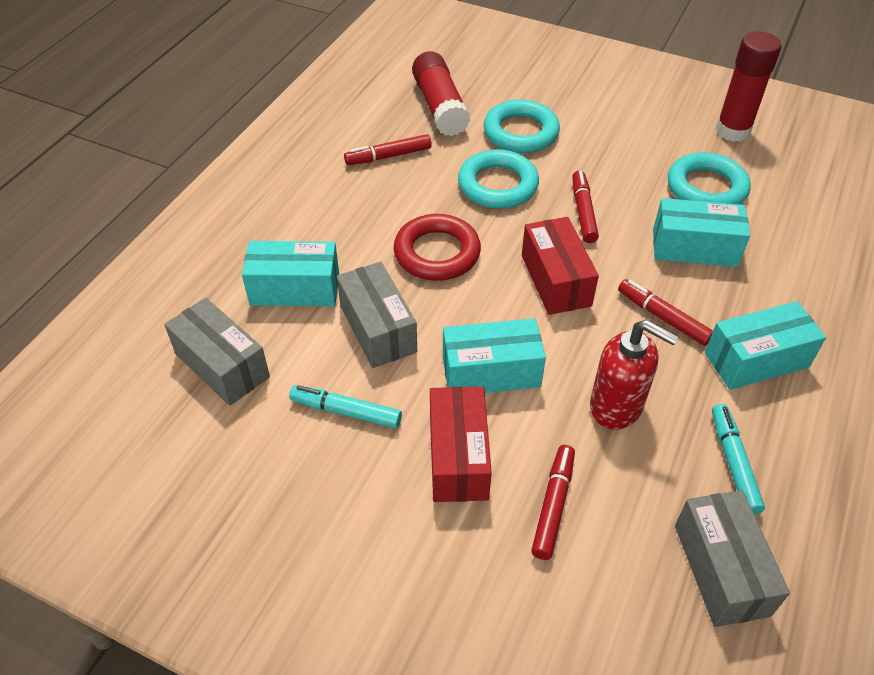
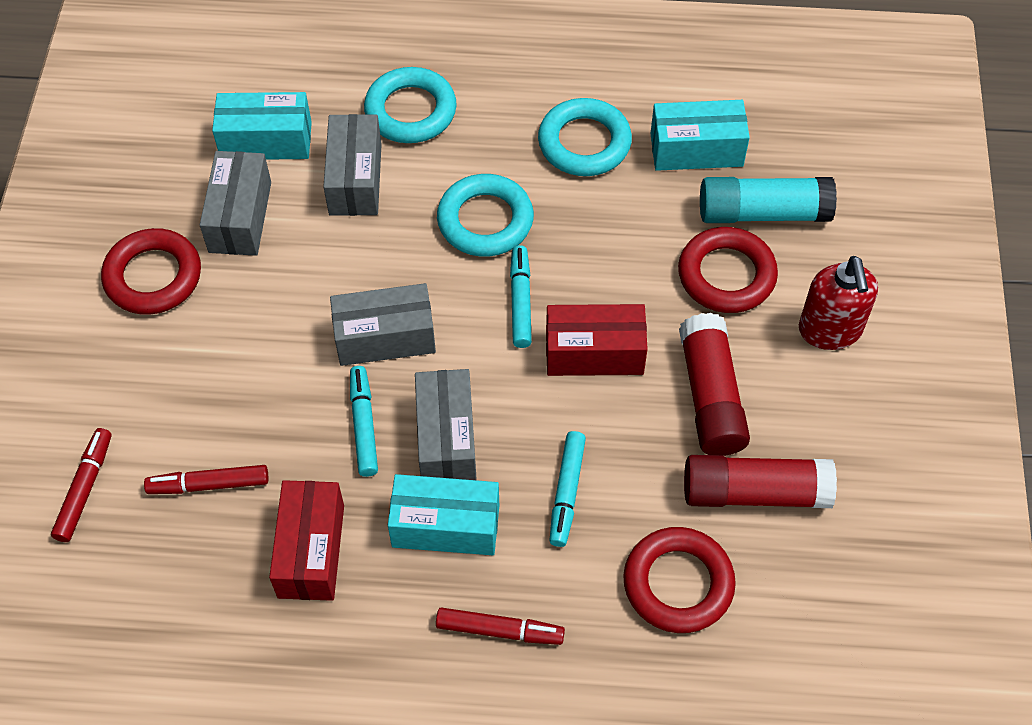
grey box: [164,298,270,406] [337,262,417,368] [675,490,790,627] = 3 -> [200,151,271,256] [323,114,382,216] [330,283,436,366] [415,369,477,480] = 4
red marker: [344,134,432,165] [531,445,575,560] [572,170,599,243] [618,279,713,346] = 4 -> [51,428,112,542] [144,465,268,494] [436,608,565,645] = 3
red ring: [394,214,481,281] = 1 -> [101,228,201,315] [623,527,736,633] [678,227,778,313] = 3
turquoise box: [242,241,339,306] [443,318,546,393] [653,198,750,267] [705,301,826,390] = 4 -> [212,92,312,160] [388,474,499,555] [650,100,750,171] = 3
turquoise glue stick: none = 0 -> [700,177,837,223] = 1
turquoise marker: [289,385,402,428] [712,404,765,515] = 2 -> [350,366,378,477] [510,245,532,348] [549,431,586,547] = 3

